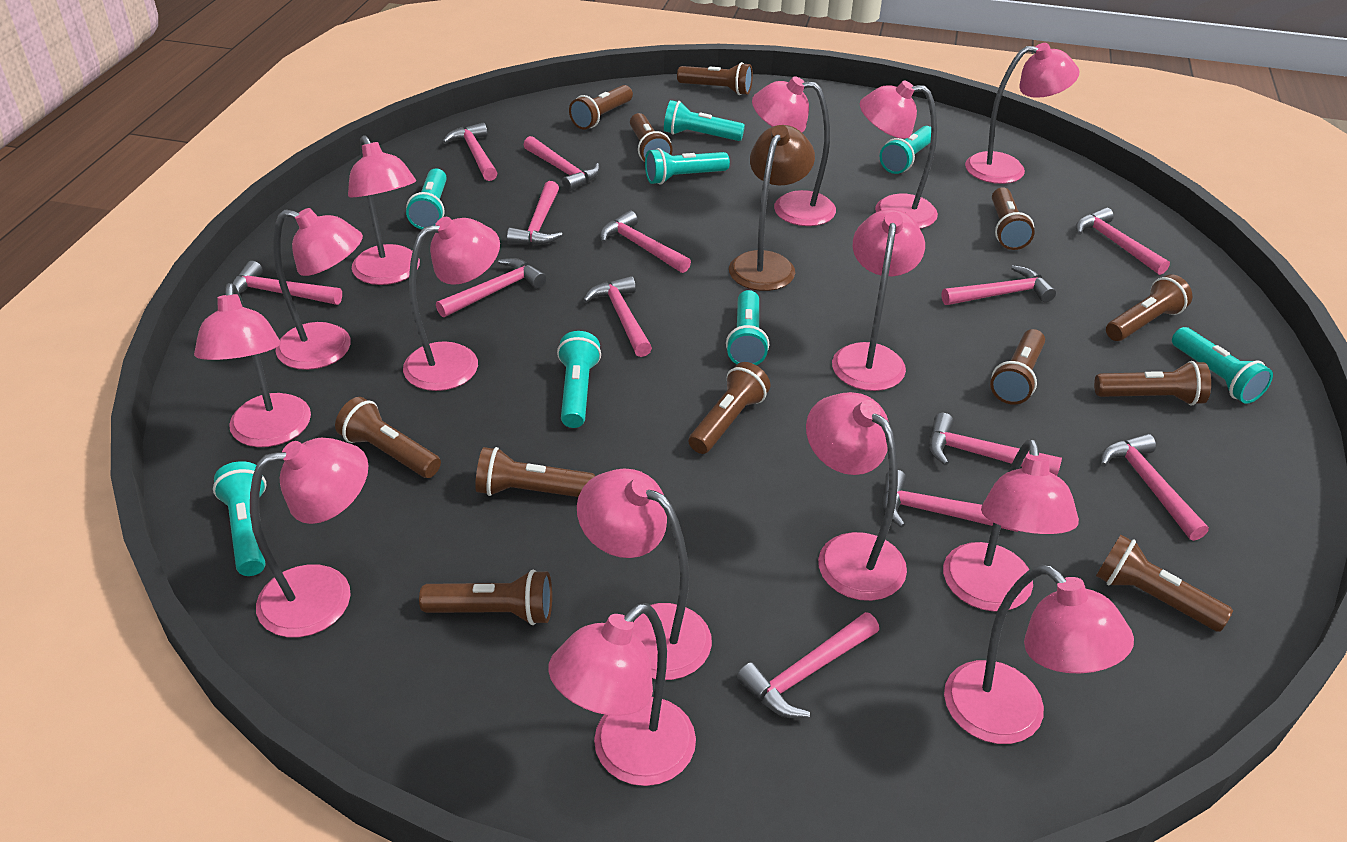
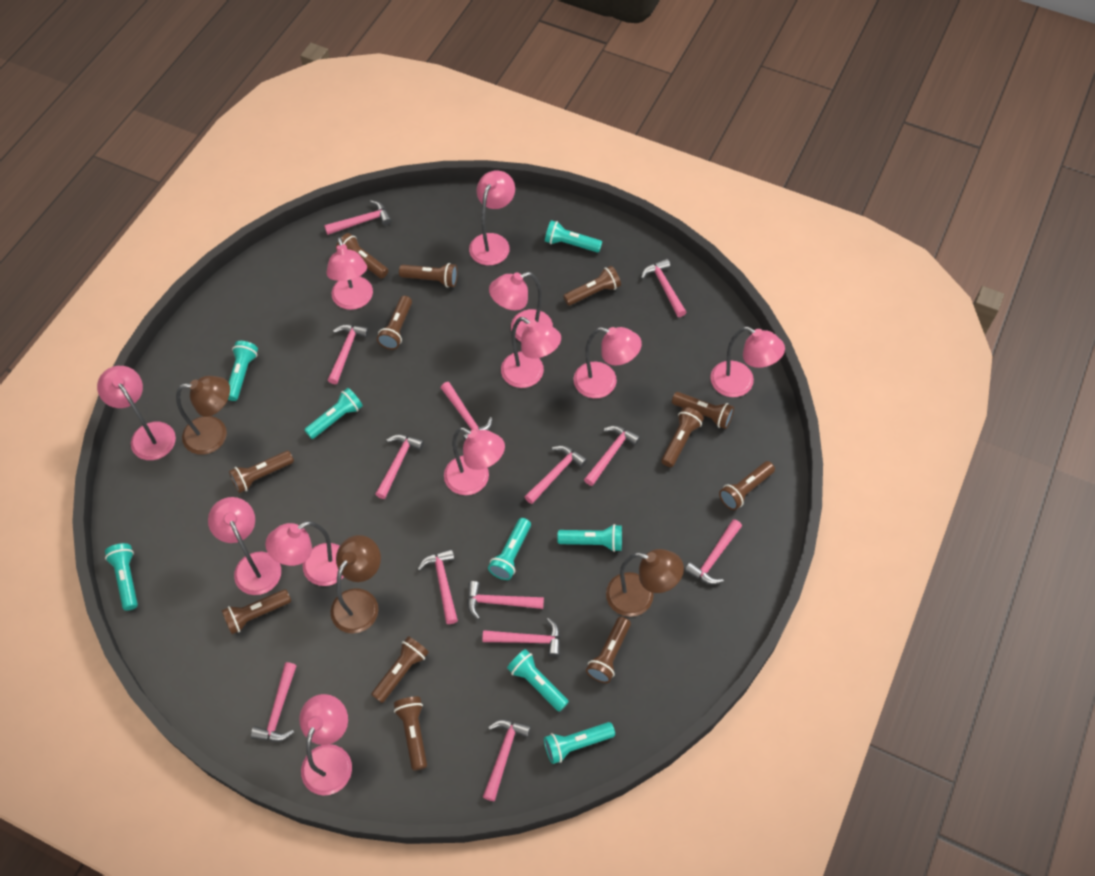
brown lamp: [729,125,815,291] = 1 -> [176,376,230,455] [330,535,381,634] [606,549,684,617] = 3
pink lamp: [194,283,311,447] [250,438,368,637] [273,208,363,370] [348,135,420,285] [403,217,500,391] [548,603,696,786] [577,468,712,680] [752,76,836,226] [806,392,907,601] [832,209,925,391] [860,81,938,229] [943,439,1079,612] [944,565,1134,744] [965,43,1079,184] = 14 -> [97,366,176,460] [208,497,281,595] [265,521,343,586] [299,694,352,795] [326,237,373,310] [444,427,505,495] [469,171,515,265] [489,272,553,342] [501,317,561,388] [573,327,642,398] [710,327,785,397] = 11

